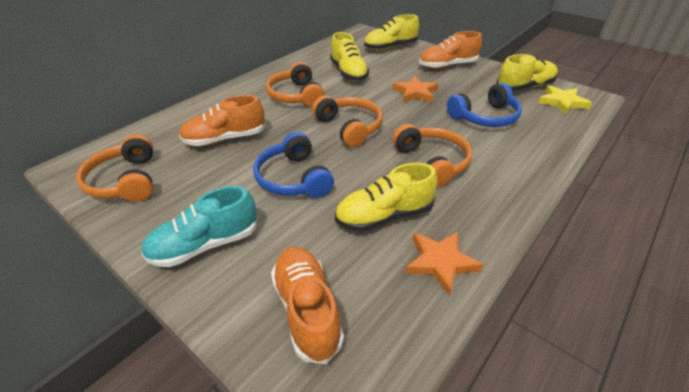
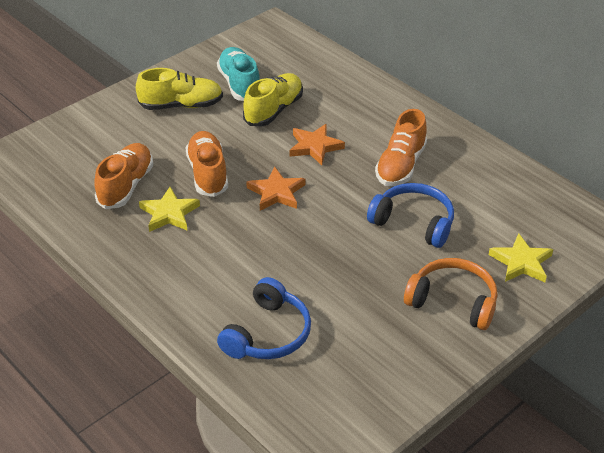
orange headphones: [76,134,153,202] [266,62,325,107] [312,95,383,147] [392,124,472,188] = 4 -> [404,258,497,330] = 1
yellow shoe: [330,32,369,81] [335,163,438,232] [364,14,419,50] [496,54,558,91] = 4 -> [136,68,223,110] [243,73,303,126] = 2
yellow star: [538,85,592,115] = 1 -> [139,187,200,232] [489,233,553,282] = 2

